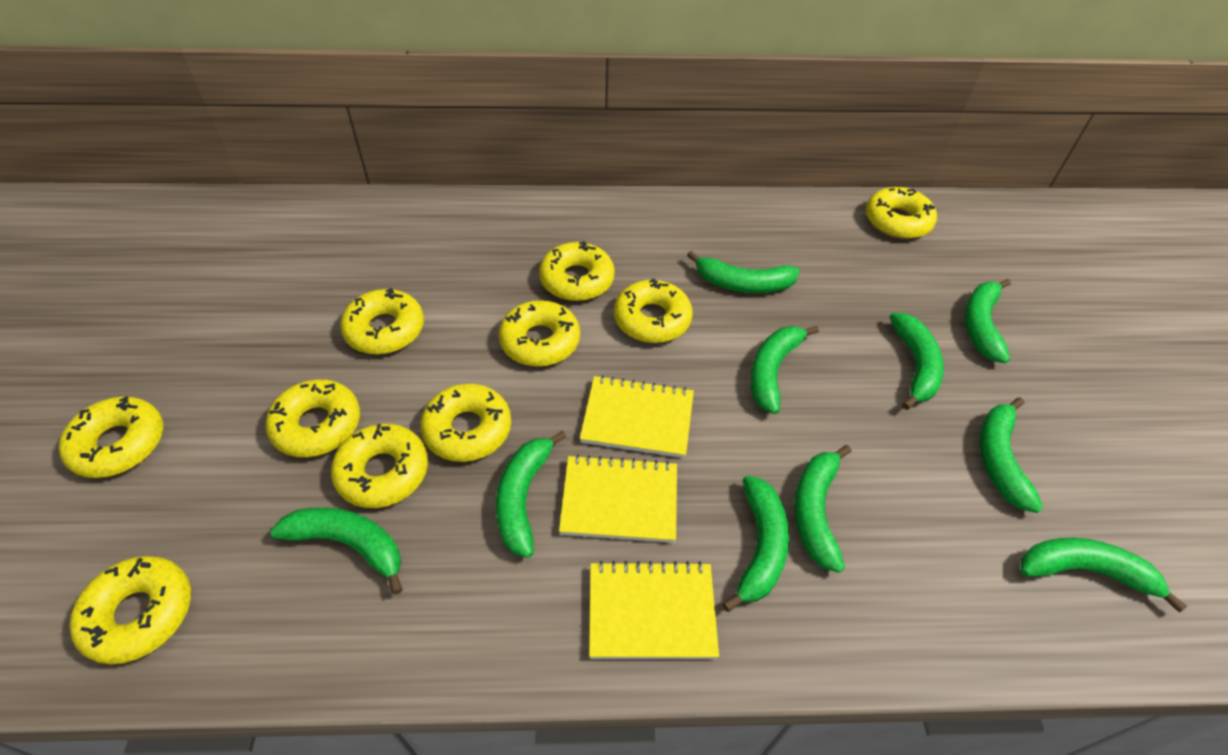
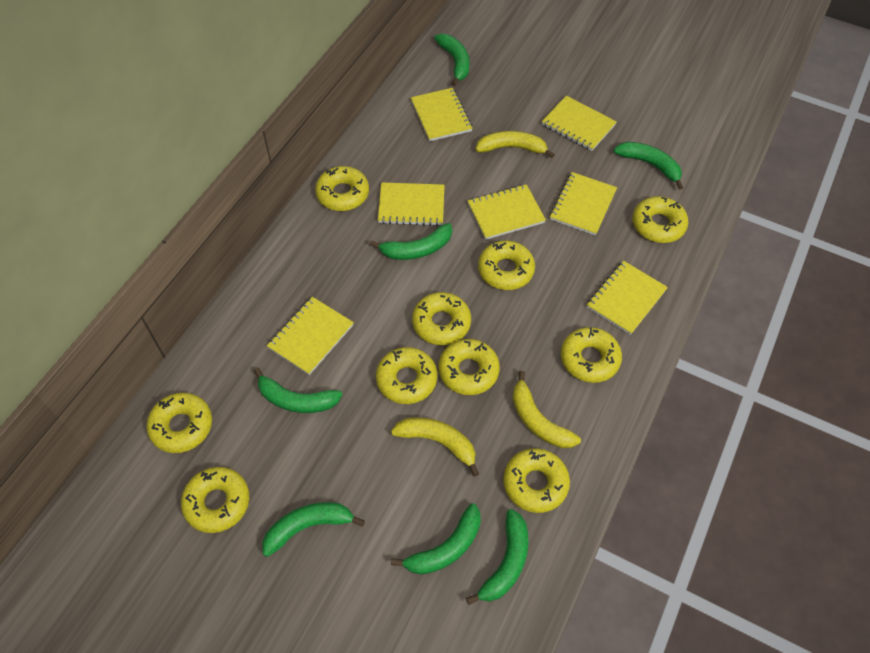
green banana: [270,507,403,595] [496,430,566,558] [687,251,800,293] [722,476,789,612] [750,326,819,414] [794,445,852,573] [889,313,944,410] [964,279,1011,364] [979,397,1043,513] [1021,538,1187,612] = 10 -> [254,367,343,413] [262,502,365,557] [370,223,452,260] [391,503,481,575] [434,34,469,86] [466,509,528,605] [614,142,683,189] = 7
yellow banana: none = 0 -> [391,417,479,477] [475,131,555,158] [513,371,581,448] = 3
yellow notebook: [559,455,677,543] [580,375,694,458] [589,561,719,659] = 3 -> [267,297,354,375] [378,182,445,226] [411,88,473,141] [468,184,546,240] [542,96,617,151] [550,172,617,236] [587,261,668,335] = 7

